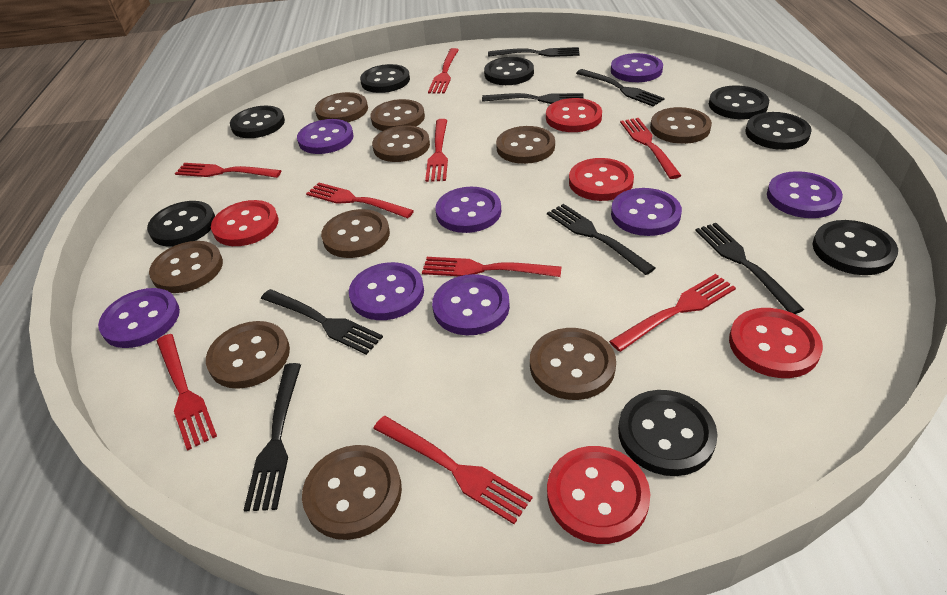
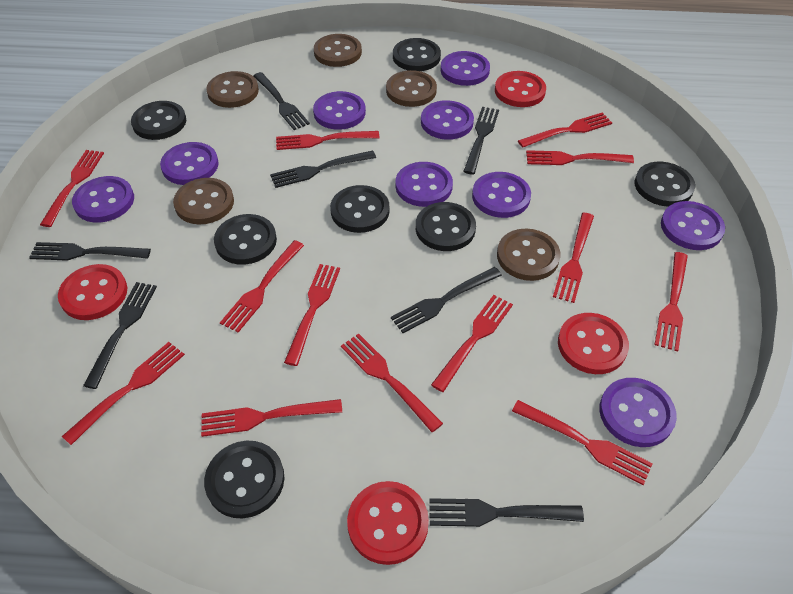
black button: [147,201,215,247] [230,106,285,138] [360,64,410,93] [484,57,534,85] [618,390,718,476] [709,86,769,119] [745,112,812,150] [812,220,898,275] = 8 -> [131,101,186,140] [204,441,284,518] [214,214,277,265] [330,185,390,233] [393,38,441,71] [416,202,476,251] [635,162,695,207] = 7
brown button: [149,241,223,293] [206,321,290,389] [302,445,402,540] [315,92,368,122] [321,209,390,258] [370,99,425,131] [372,125,430,162] [496,126,555,164] [530,328,616,400] [650,107,712,144] = 10 -> [173,178,234,224] [206,71,259,108] [314,34,362,67] [386,70,437,107] [497,229,561,281] = 5
purple button: [98,288,180,348] [297,119,354,154] [349,262,424,320] [432,274,510,335] [435,187,501,233] [611,53,663,82] [611,188,682,236] [767,171,843,218] = 8 -> [72,176,134,223] [160,142,219,185] [313,91,366,130] [395,162,453,207] [421,100,474,140] [441,51,490,86] [472,172,531,218] [599,378,677,447] [661,201,725,250] = 9
red button: [211,200,279,246] [546,98,602,132] [547,446,650,544] [569,158,634,201] [729,308,823,378] = 5 -> [58,264,127,320] [347,481,429,565] [495,71,546,107] [558,313,629,374] = 4
red fork: [157,334,217,451] [175,163,281,178] [306,182,414,218] [373,416,533,524] [422,257,562,277] [425,119,448,182] [428,48,459,94] [609,274,736,352] [620,118,682,179] = 9 -> [40,150,104,227] [62,342,185,445] [201,399,342,437] [220,240,304,332] [276,131,379,150] [284,264,340,366] [341,333,443,432] [431,295,513,392] [512,400,653,485] [518,113,612,148] [526,150,634,165] [553,213,594,303] [654,252,688,351] = 13

